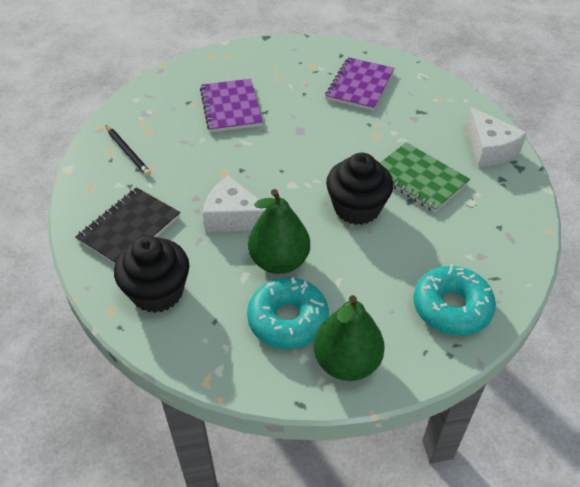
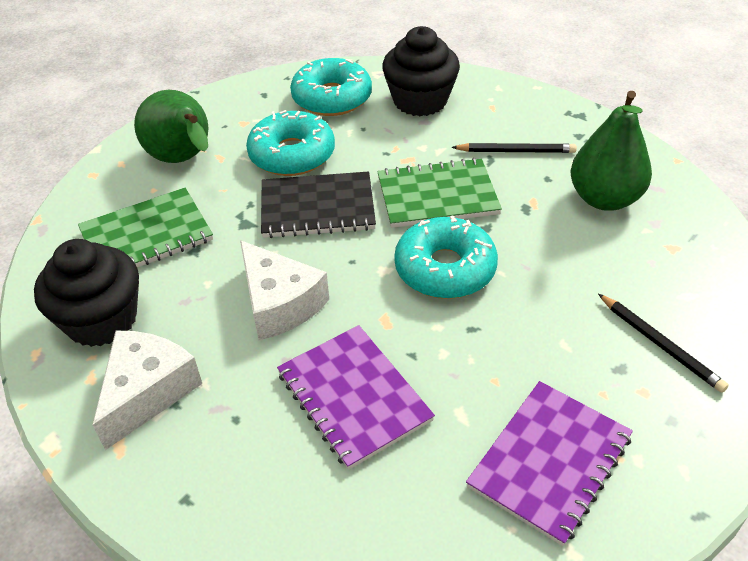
black pencil: [105,125,151,176] = 1 -> [451,143,577,153] [598,294,729,393] = 2
green notebook: [380,142,470,212] = 1 -> [78,187,213,267] [377,158,502,228] = 2
turquoise donut: [247,277,329,349] [413,264,496,336] = 2 -> [246,110,335,176] [290,58,372,116] [394,216,498,299] = 3

